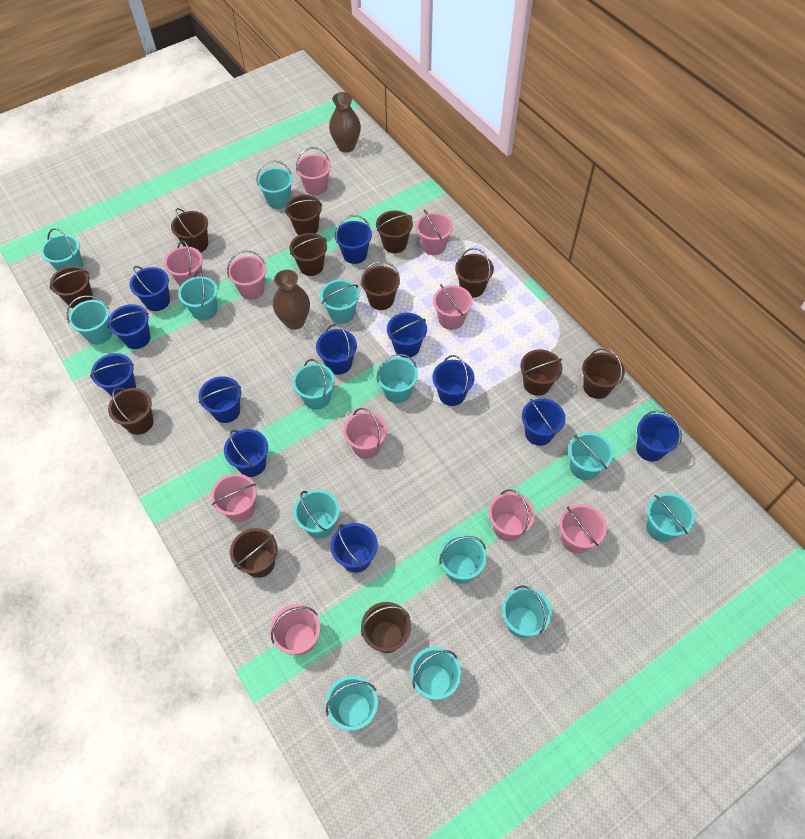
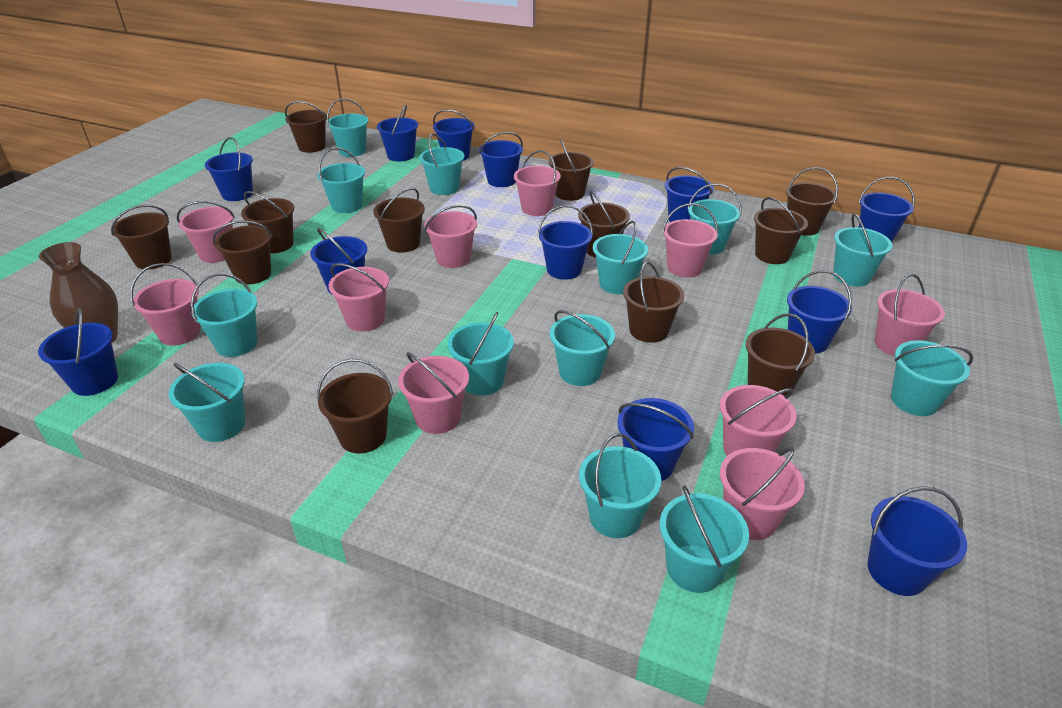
brown vase: [273,270,310,330] [329,92,361,153] = 2 -> [39,242,118,343] = 1
turquoise bucket: [41,228,83,271] [67,295,112,345] [178,271,218,321] [256,160,293,209] [293,359,335,410] [293,490,340,539] [320,279,359,324] [325,676,378,731] [376,354,418,403] [410,647,462,700] [439,534,487,584] [502,585,552,638] [568,432,614,480] [646,493,695,542] = 14 -> [169,363,245,442] [191,273,258,357] [317,148,365,213] [327,98,368,157] [419,133,465,195] [447,312,514,396] [550,310,615,386] [579,433,661,538] [593,221,648,294] [660,485,749,593] [687,183,742,255] [833,213,893,287] [891,340,973,416] = 13

